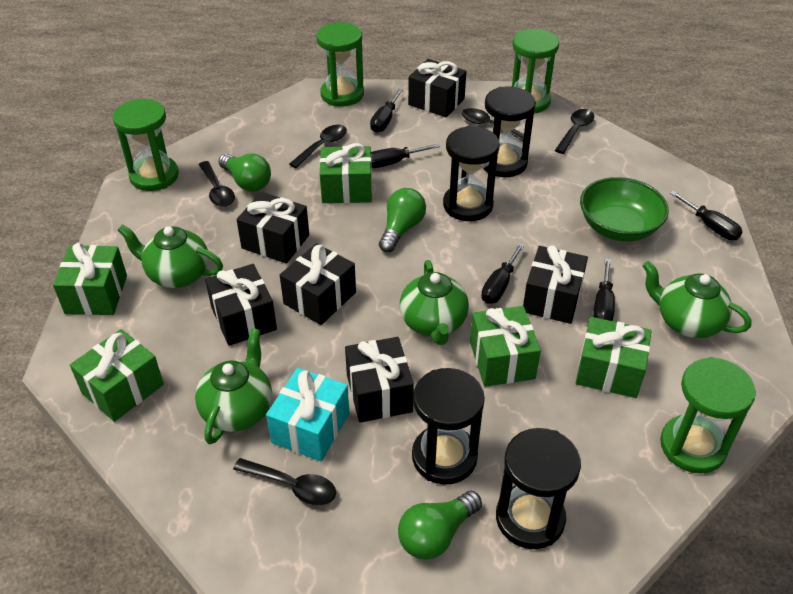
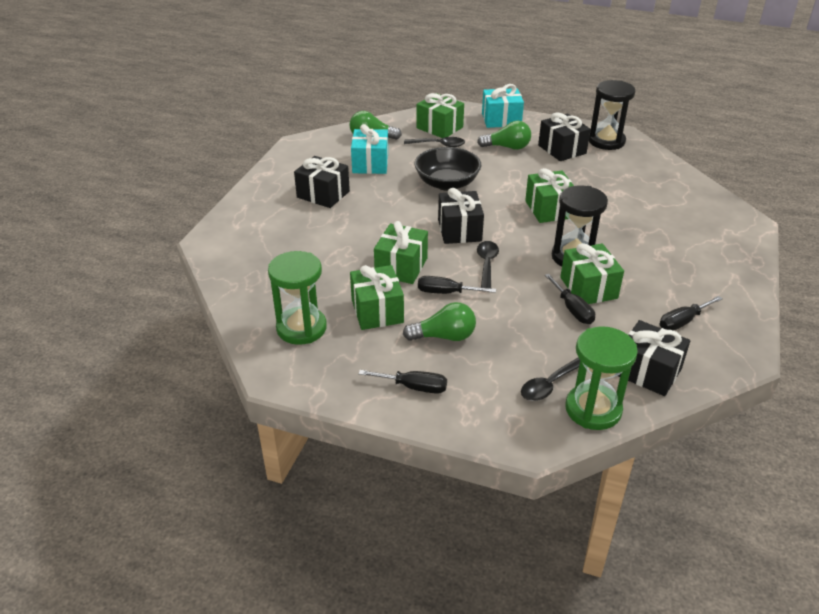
black bowl: none = 0 -> [415,147,481,191] = 1
black gift: [205,264,277,346] [236,192,309,264] [280,243,356,325] [345,337,414,423] [408,59,466,118] [523,245,588,324] = 6 -> [294,156,350,208] [438,188,484,244] [538,113,590,161] [618,320,690,396] = 4
black hourglass: [412,368,485,485] [443,126,500,221] [483,86,536,177] [496,428,581,549] = 4 -> [552,185,608,267] [589,80,635,150] = 2
black screwdriver: [370,88,403,133] [371,144,440,168] [481,243,525,304] [593,258,615,321] [670,191,742,240] = 5 -> [359,370,447,394] [418,276,496,294] [545,274,595,324] [659,296,723,331] = 4
black spoon: [198,161,235,207] [233,458,336,505] [289,125,347,168] [461,108,524,141] [555,109,594,154] = 5 -> [404,137,465,147] [477,241,499,288] [521,357,580,401] = 3
green bowl: [580,177,669,241] = 1 -> none = 0
green hourglass: [113,99,179,191] [316,22,364,106] [512,29,559,113] [660,357,756,474] = 4 -> [268,251,327,345] [565,326,638,430] = 2
green teapot: [117,225,223,288] [195,328,272,444] [400,260,469,345] [642,261,751,338] = 4 -> none = 0
turquoise gift: [266,367,349,462] = 1 -> [351,124,388,174] [482,84,524,128] = 2

